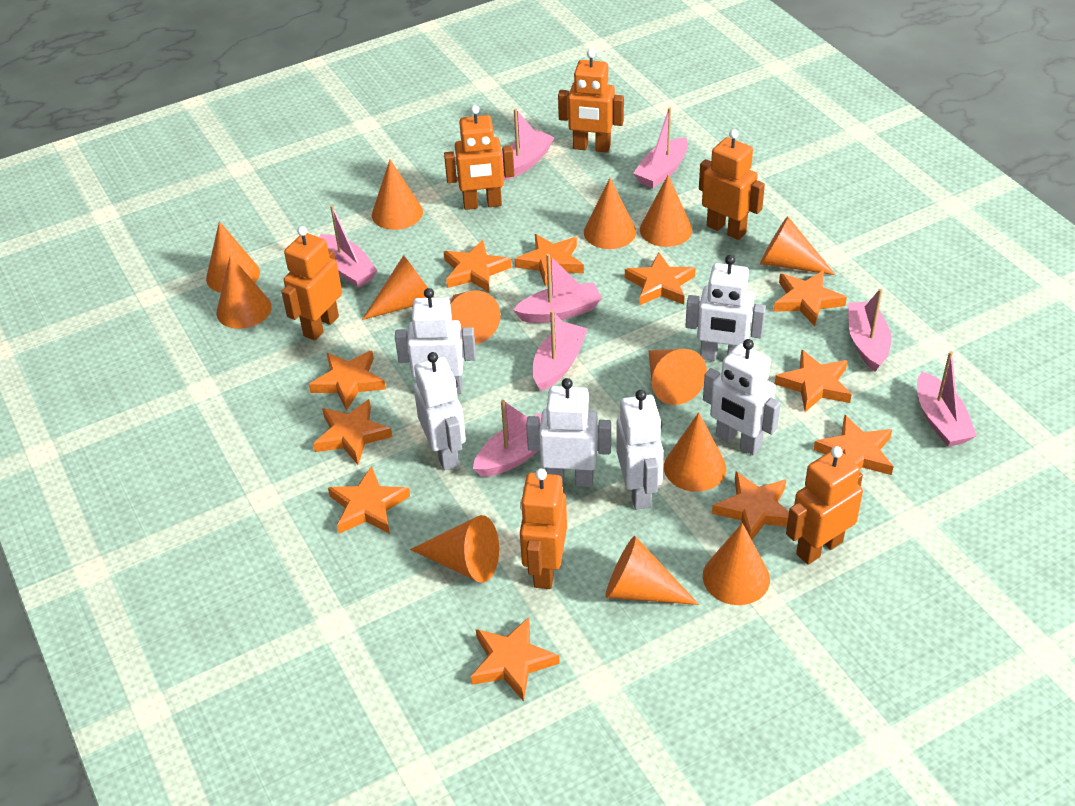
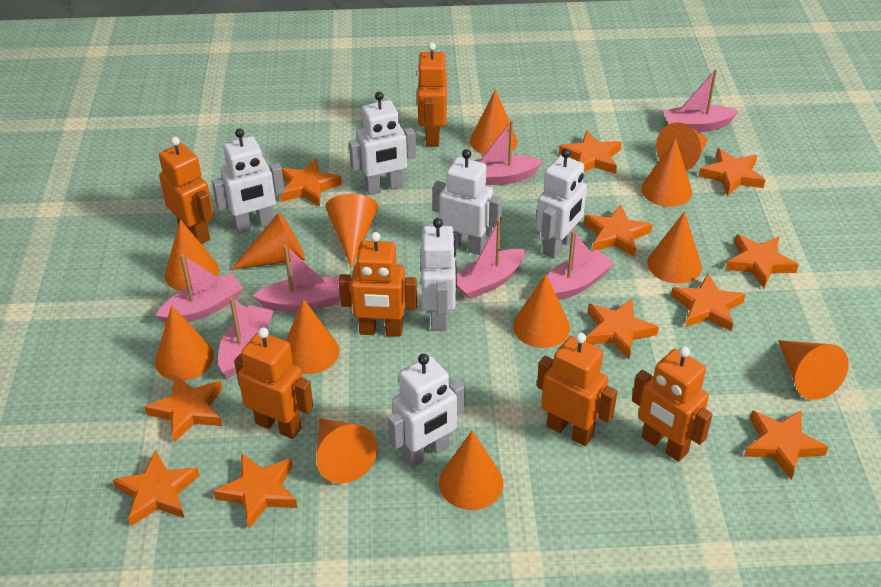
pink boat: [319,205,377,287] [473,400,542,477] [502,108,555,180] [513,254,602,323] [532,310,587,391] [633,108,688,188] [848,289,891,372] [917,351,977,447] = 8 -> [156,254,243,324] [218,297,273,378] [253,245,340,312] [457,219,526,299] [474,120,543,185] [547,230,614,300] [663,69,739,132] = 7

